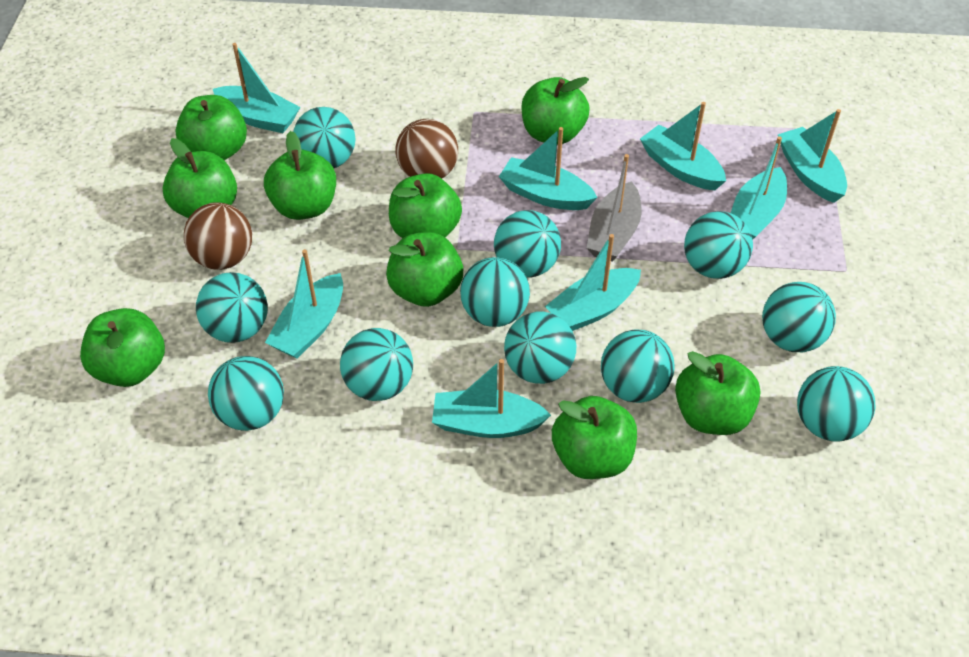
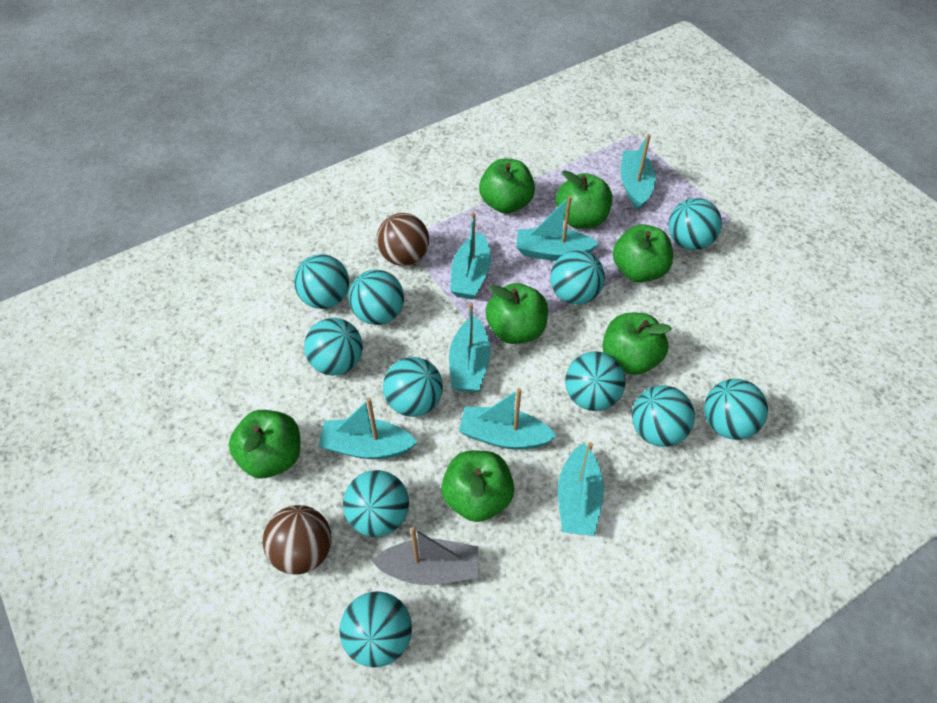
green apple: [80,308,165,387] [162,138,237,218] [175,95,247,160] [264,131,336,220] [386,232,463,307] [389,173,462,238] [522,77,590,145] [552,396,637,479] [675,351,760,435] = 9 -> [229,410,300,478] [441,451,514,522] [479,159,535,214] [485,283,548,344] [556,170,612,229] [602,313,672,375] [613,224,673,282] = 7
turquoise boat: [213,43,300,133] [265,249,343,359] [432,359,551,438] [499,127,598,210] [545,234,641,331] [640,102,726,190] [731,136,787,239] [778,109,847,203] = 8 -> [319,398,417,459] [449,303,491,392] [450,212,491,299] [459,388,557,449] [516,196,599,261] [558,442,604,536] [620,134,656,210] = 7

